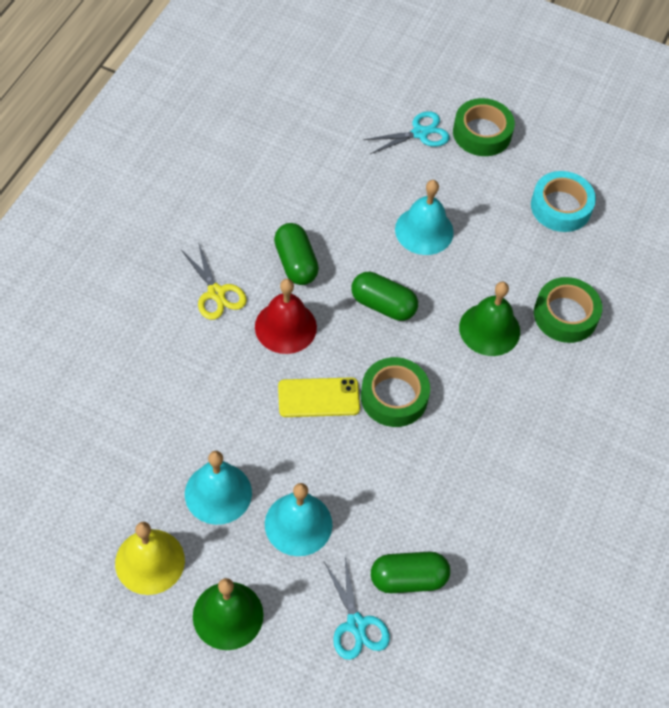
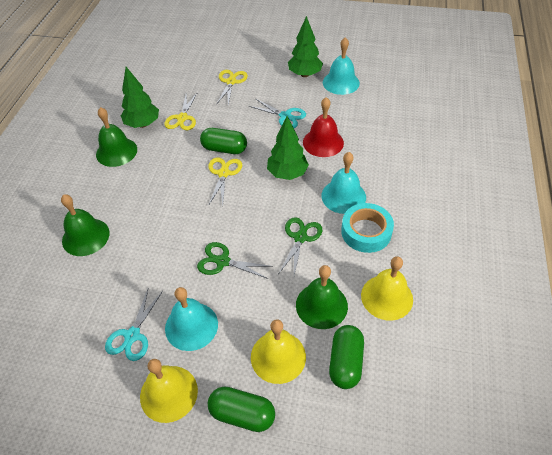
green bell: [193,578,264,650] [459,282,520,356] = 2 -> [61,194,110,256] [96,107,137,167] [296,265,348,329] = 3
green scissors: none = 0 -> [197,242,273,279] [279,217,322,275] = 2
green tape: [361,357,430,427] [453,98,515,156] [534,277,602,343] = 3 -> none = 0
green tree: none = 0 -> [121,67,159,128] [267,116,309,180] [288,16,323,77] = 3
yellow bell: [115,522,185,595] = 1 -> [140,359,198,423] [251,319,306,384] [361,256,413,321] = 3
yellow phone: [278,377,360,417] = 1 -> none = 0
yellow scissors: [181,242,247,320] = 1 -> [164,92,198,130] [208,157,242,206] [216,70,248,105] = 3

